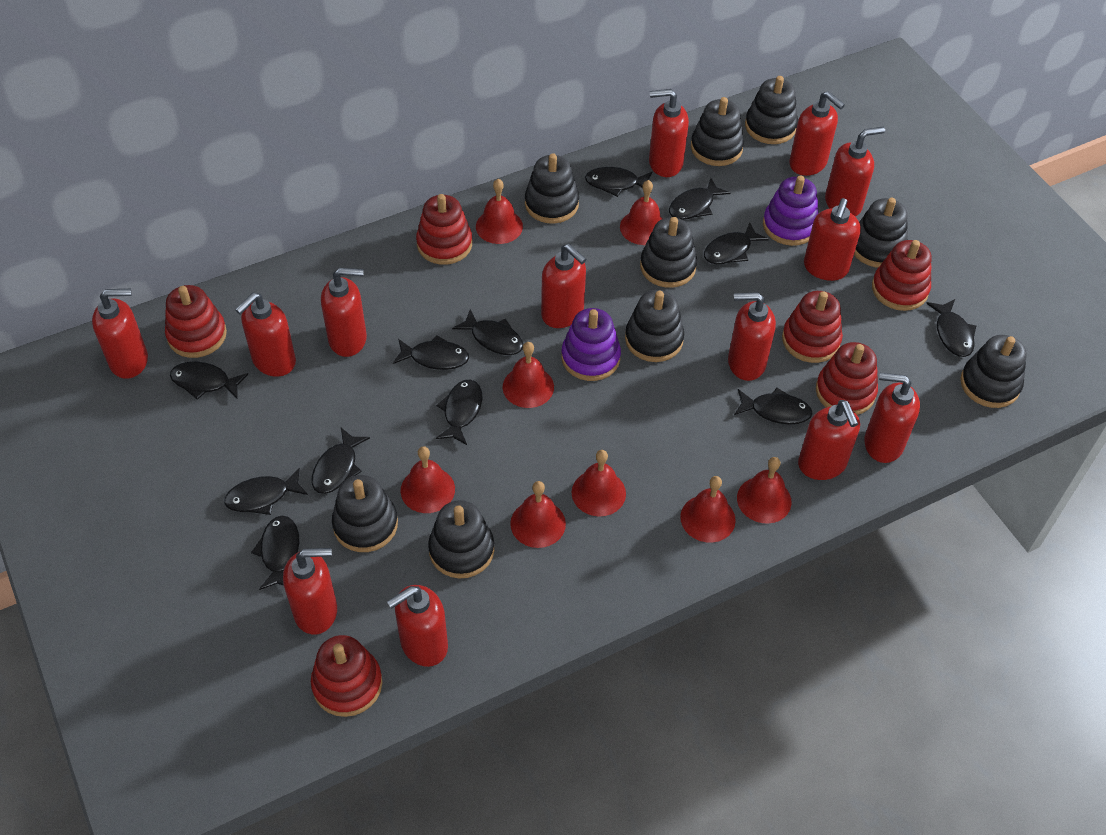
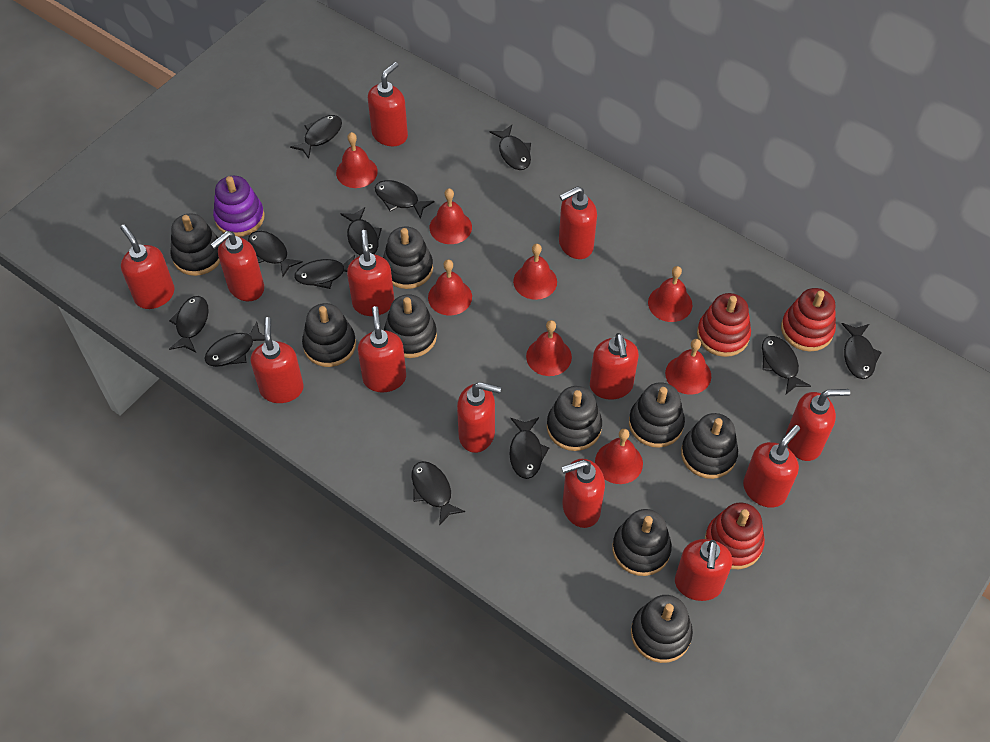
purple stacking toy: [561,308,621,381] [763,176,819,246] = 2 -> [213,176,265,237] = 1
red stacking toy: [165,285,227,358] [311,635,382,717] [416,194,472,265] [782,291,843,363] [816,342,878,415] [872,240,932,311] = 6 -> [697,293,751,357] [705,502,765,569] [781,288,836,351] = 3

